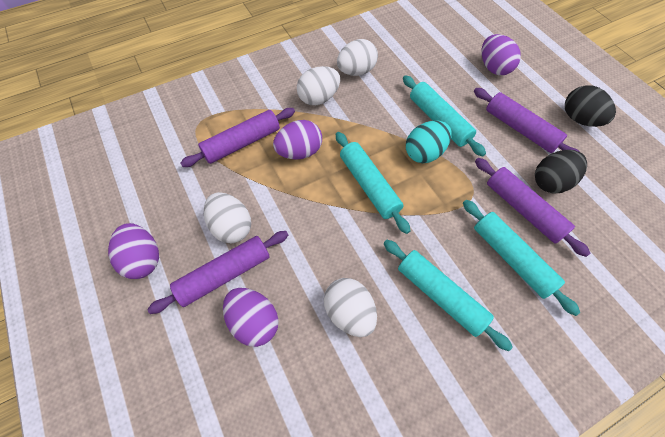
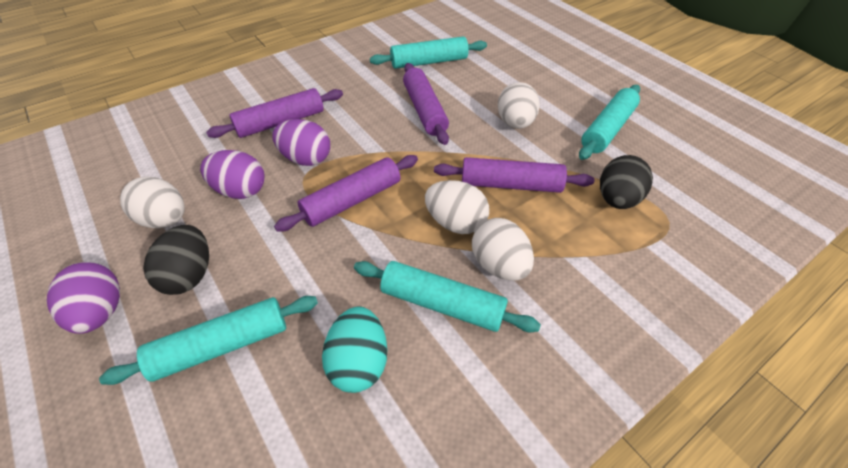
purple egg: [108,223,159,279] [223,288,279,347] [273,120,322,159] [481,34,521,75] = 4 -> [47,262,120,334] [200,150,265,199] [272,119,330,166] = 3

